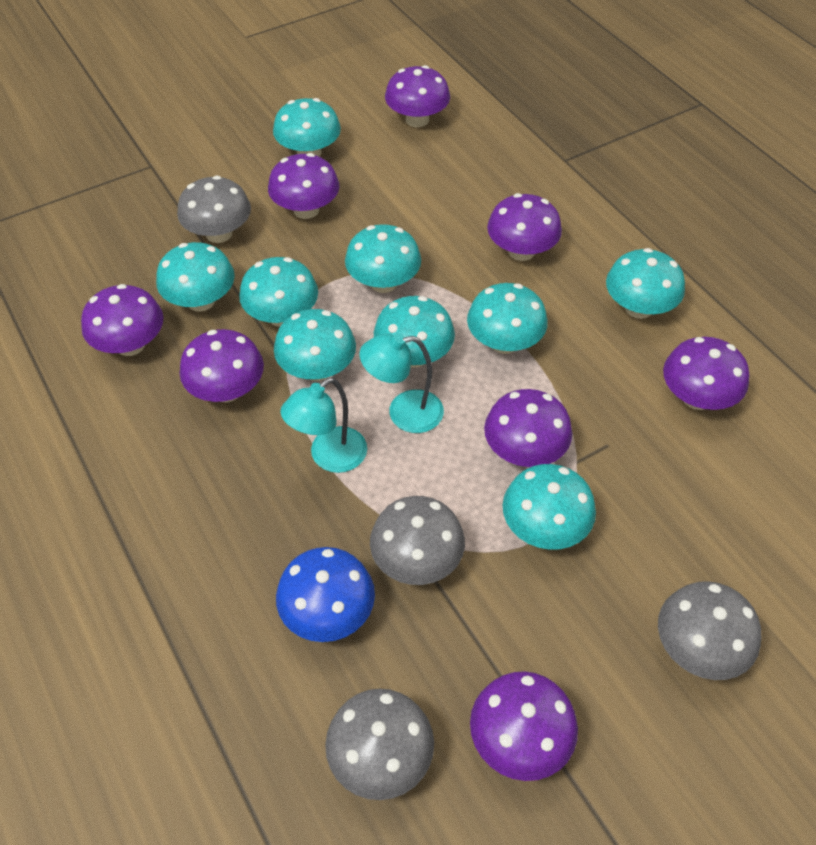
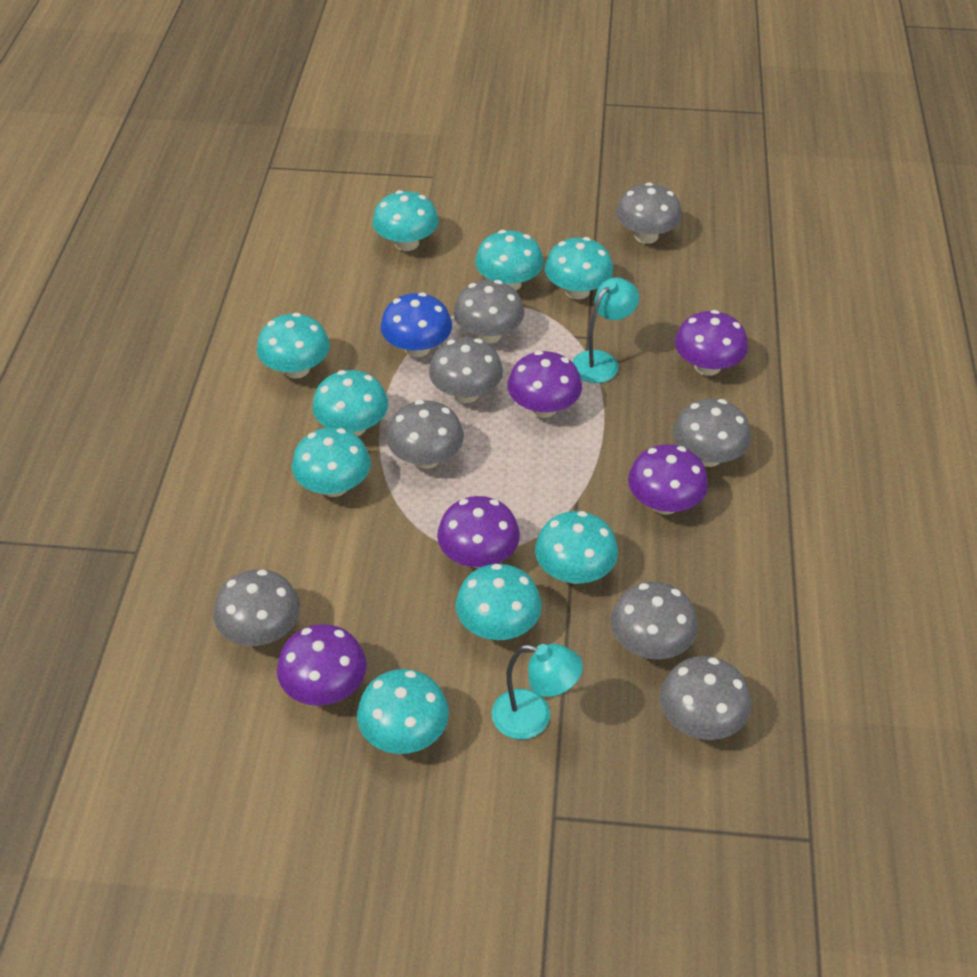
grey mushroom: [177,176,251,243] [325,689,434,800] [370,496,465,585] [658,581,761,680] = 4 -> [213,569,300,646] [387,400,464,469] [429,337,503,403] [453,280,524,343] [611,582,698,659] [616,182,682,244] [660,656,751,740] [673,399,751,467] = 8
purple mushroom: [81,284,163,356] [179,329,264,402] [268,153,339,219] [385,65,450,127] [470,671,578,781] [484,389,572,467] [487,193,562,261] [663,337,749,410] = 8 -> [277,624,367,706] [437,496,520,568] [507,351,582,418] [628,444,708,514] [675,310,748,376] = 5

